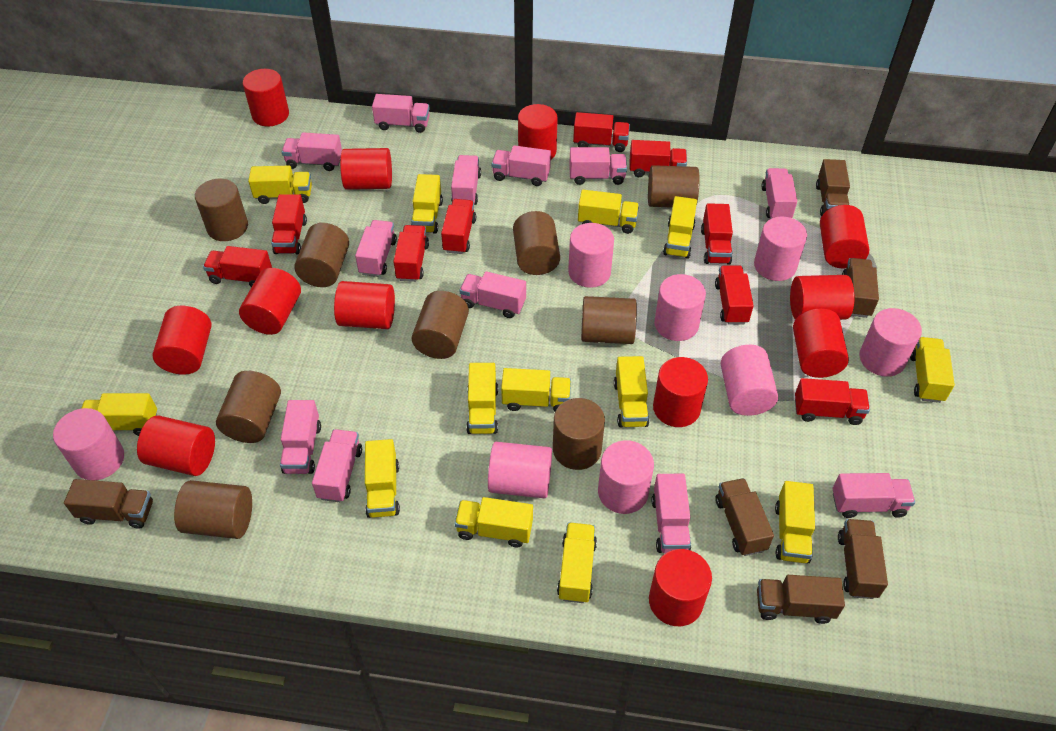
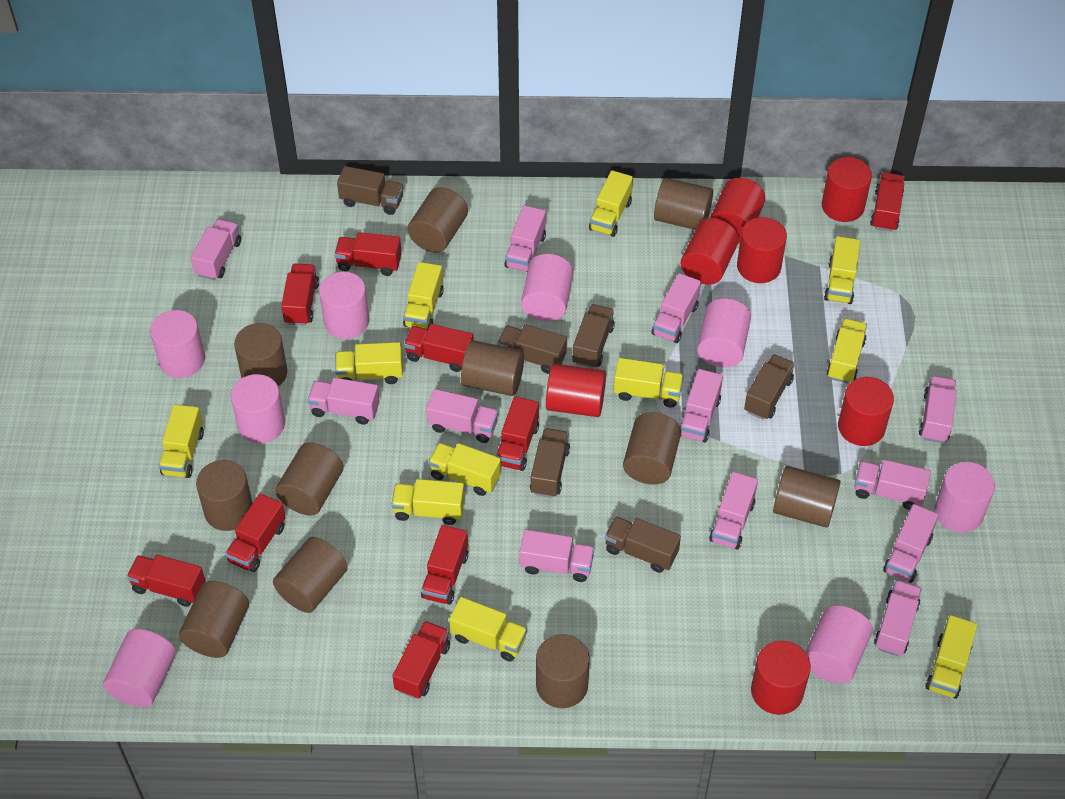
brown cylinder: [174,480,252,539] [195,178,248,241] [216,371,281,443] [294,223,349,287] [412,291,469,359] [513,211,560,275] [553,398,605,470] [581,296,637,344] [648,165,700,208] = 9 -> [179,581,249,658] [196,460,253,531] [234,323,287,386] [273,537,348,613] [275,442,344,516] [407,187,468,253] [461,340,524,396] [536,634,590,708] [623,412,681,484] [654,178,713,230] [773,466,841,528] = 11
red cylinder: [137,415,215,476] [152,306,211,375] [239,268,301,335] [243,69,289,127] [334,281,395,329] [340,148,392,190] [518,104,558,159] [649,549,712,626] [653,357,708,427] [790,275,855,320] [793,309,849,378] [820,205,869,269] = 12 -> [546,364,606,417] [681,218,739,285] [710,178,765,243] [737,217,787,283] [751,641,811,715] [821,157,872,222] [838,377,894,446] = 7
yellow truck: [81,393,157,436] [248,166,312,204] [365,439,400,518] [411,174,443,234] [455,497,533,548] [466,363,498,434] [501,368,571,412] [557,522,597,603] [578,190,639,234] [614,356,649,427] [663,196,697,259] [775,481,815,563] [910,337,955,403] = 13 -> [159,404,204,478] [335,342,403,384] [391,479,465,525] [403,262,444,330] [428,443,501,496] [449,597,527,661] [589,170,633,237] [614,358,684,408] [824,236,860,304] [827,318,867,384] [925,615,977,699] = 11

